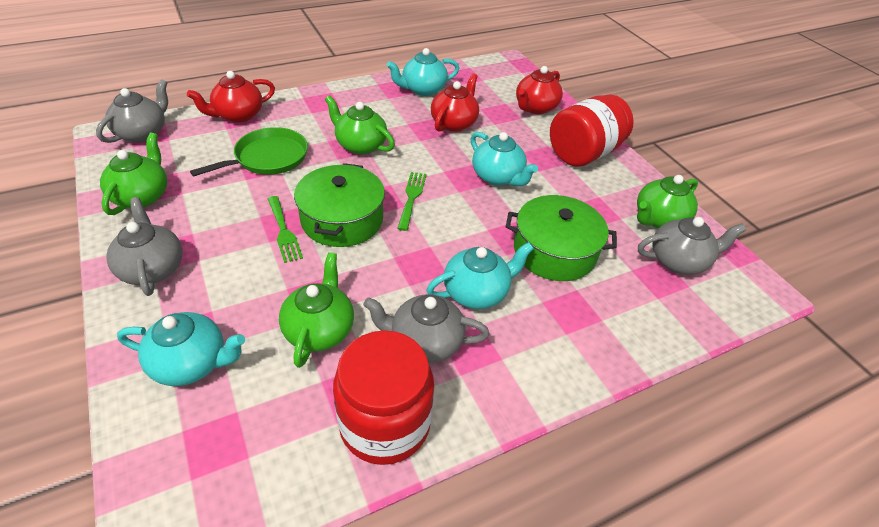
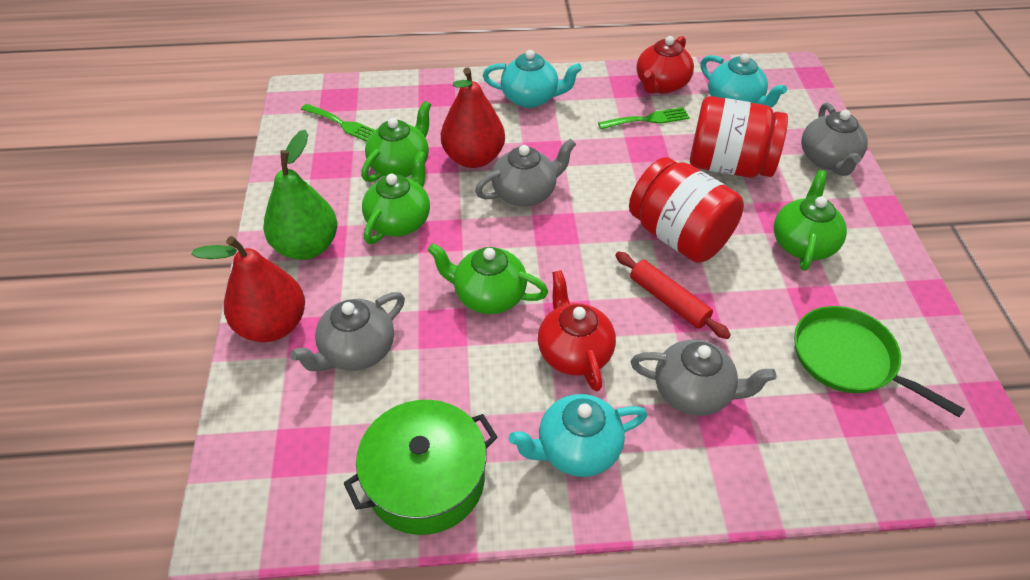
green pear: none = 0 -> [263,130,337,260] = 1
green pot: [294,163,385,247] [506,195,617,281] = 2 -> [344,400,498,535] = 1
red pear: none = 0 -> [191,236,305,342] [441,68,505,168] = 2
red rolling pin: none = 0 -> [615,251,731,339] = 1
red teapot: [187,71,275,123] [431,73,479,132] [516,66,563,114] = 3 -> [538,270,616,392] [636,36,694,94] = 2
turquoise teapot: [117,312,245,386] [387,48,460,96] [426,242,534,309] [470,132,538,186] = 4 -> [483,50,582,108] [509,394,647,477] [701,53,787,108] = 3

